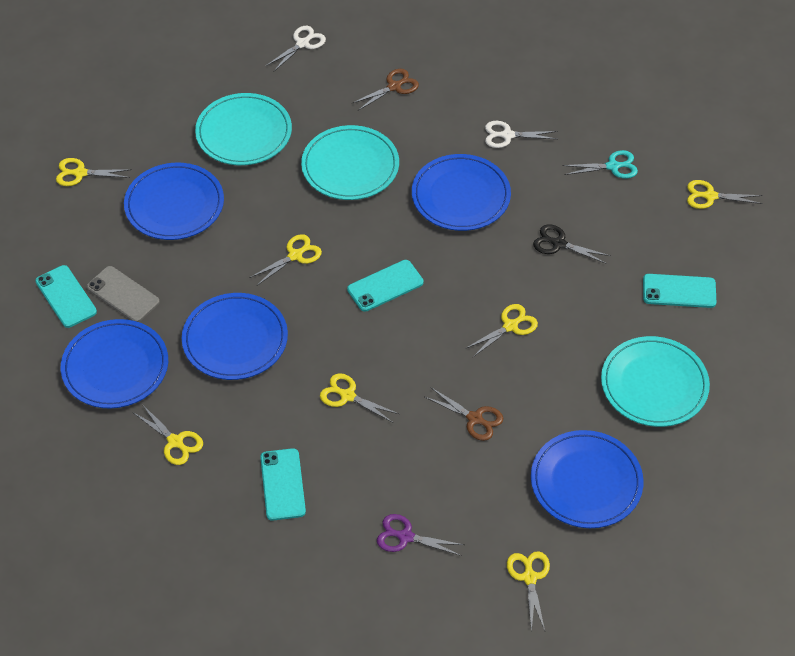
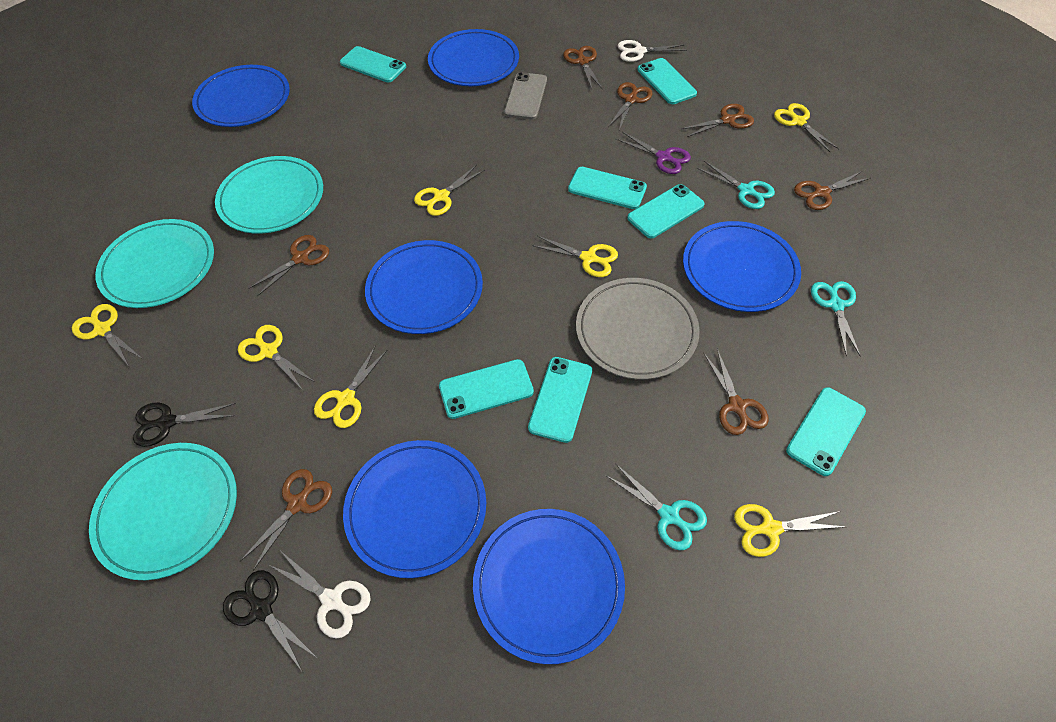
black scissors: [533,224,611,264] = 1 -> [133,403,236,447] [223,570,316,672] = 2
blue plate: [61,319,168,409] [124,163,224,240] [182,293,288,380] [412,154,511,231] [531,430,643,528] = 5 -> [192,65,290,127] [343,440,486,578] [365,240,483,334] [428,29,519,86] [473,509,625,664] [683,221,801,312] = 6
brown scissors: [351,69,419,111] [425,388,503,441] = 2 -> [240,469,332,571] [248,235,329,296] [563,46,602,89] [608,82,652,130] [682,104,754,137] [703,349,769,435] [794,171,871,210] = 7
grey plate: none = 0 -> [576,278,700,380] = 1
turquoise phone: [35,265,97,328] [260,448,306,520] [347,260,424,312] [643,274,716,308] = 4 -> [340,46,406,82] [439,359,534,419] [528,357,592,443] [568,167,647,209] [627,184,705,238] [637,58,697,104] [786,387,866,476] = 7
turquoise scissors: [562,150,638,179] = 1 -> [607,464,707,550] [697,161,775,209] [811,281,860,356] = 3

